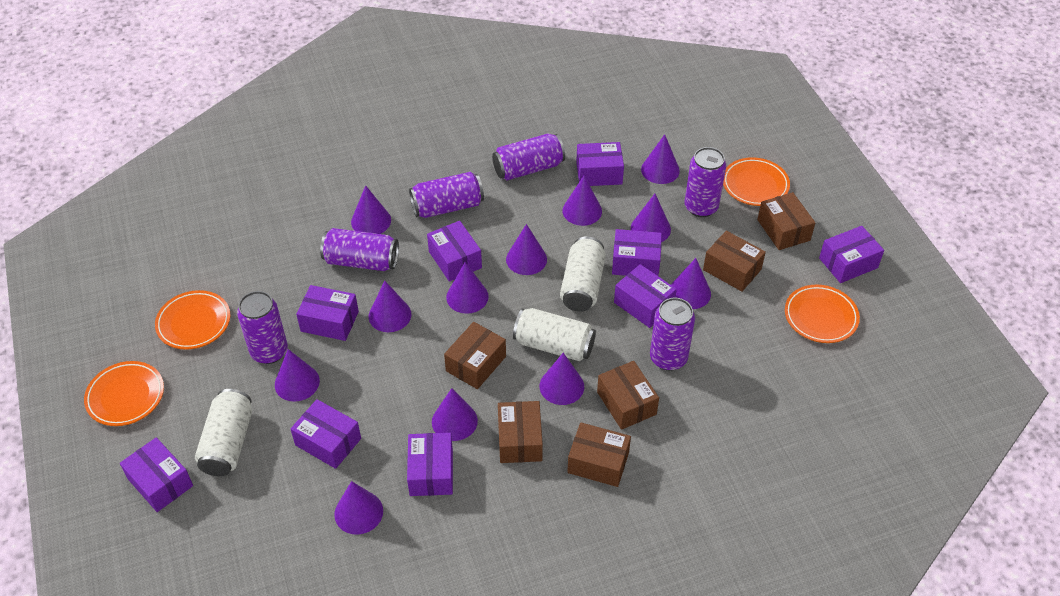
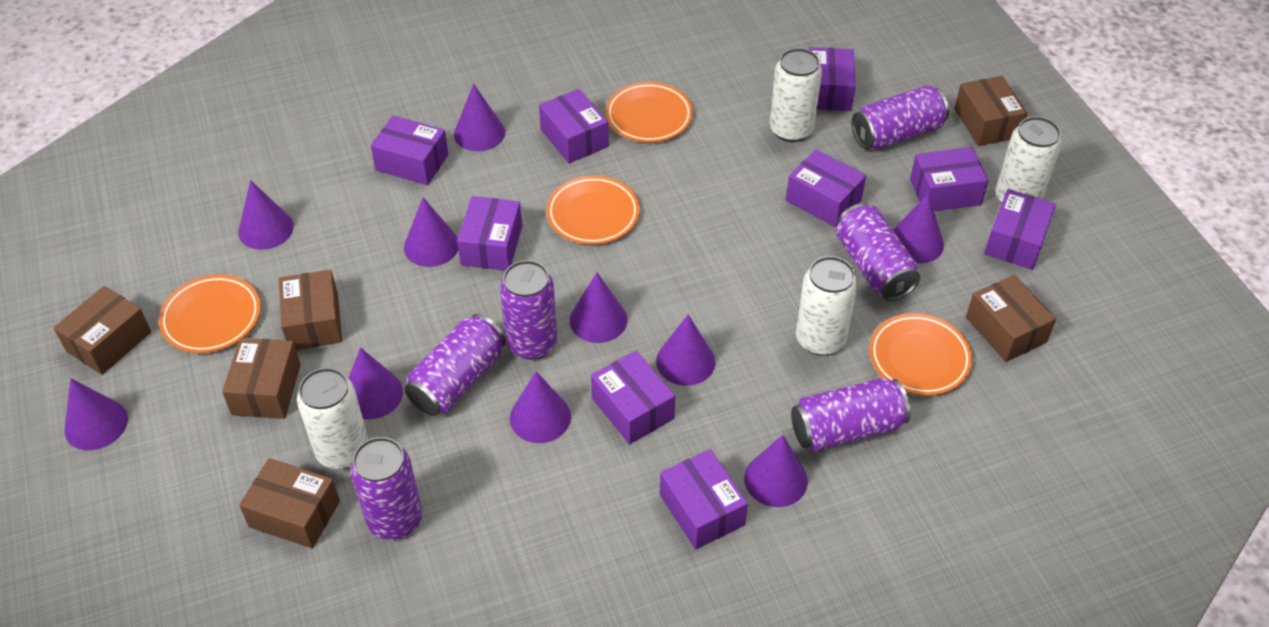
purple cone: [275,349,320,402] [334,481,383,535] [351,185,391,234] [369,281,411,332] [432,388,478,441] [446,262,489,314] [506,224,547,275] [540,353,584,405] [562,176,602,226] [631,194,671,242] [641,134,680,184] [671,258,711,309] = 12 -> [65,378,128,450] [238,180,294,250] [348,347,403,419] [404,197,458,267] [454,84,505,151] [510,371,571,443] [570,272,627,343] [656,314,716,386] [744,435,808,507] [893,194,944,263] = 10
white can: [195,389,252,476] [513,308,596,361] [560,237,606,312] = 3 -> [297,368,369,469] [770,48,822,142] [796,256,858,356] [996,116,1062,204] = 4

